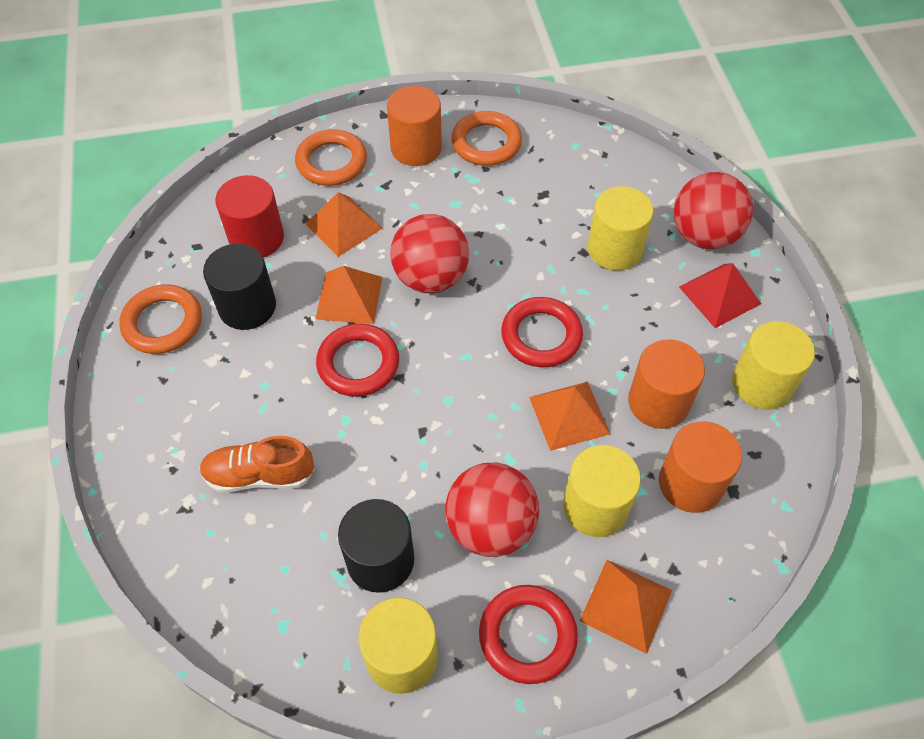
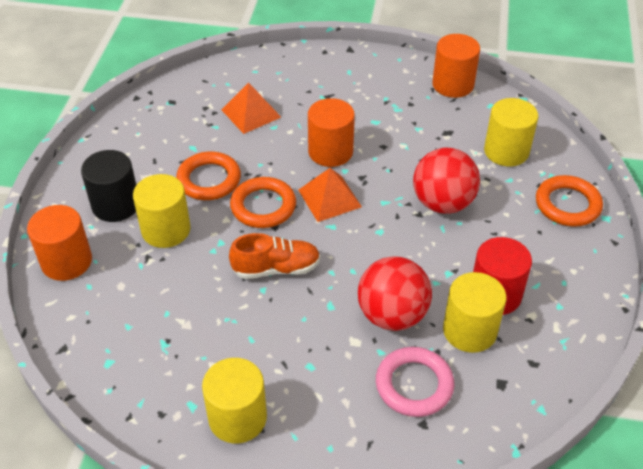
black cylinder: [203,244,276,330] [338,499,414,593] = 2 -> [81,150,136,222] = 1
orange pyramid: [306,192,383,257] [315,266,382,324] [529,382,610,451] [580,560,672,654] = 4 -> [221,83,281,134] [298,168,362,222] = 2
pink ring: none = 0 -> [376,347,454,417] = 1
red ball: [390,214,469,293] [445,463,539,557] [674,172,753,249] = 3 -> [358,256,432,331] [413,148,480,214] = 2
red pyramid: [679,263,761,328] = 1 -> none = 0
red ring: [316,323,399,397] [479,585,578,684] [501,297,583,367] = 3 -> none = 0

